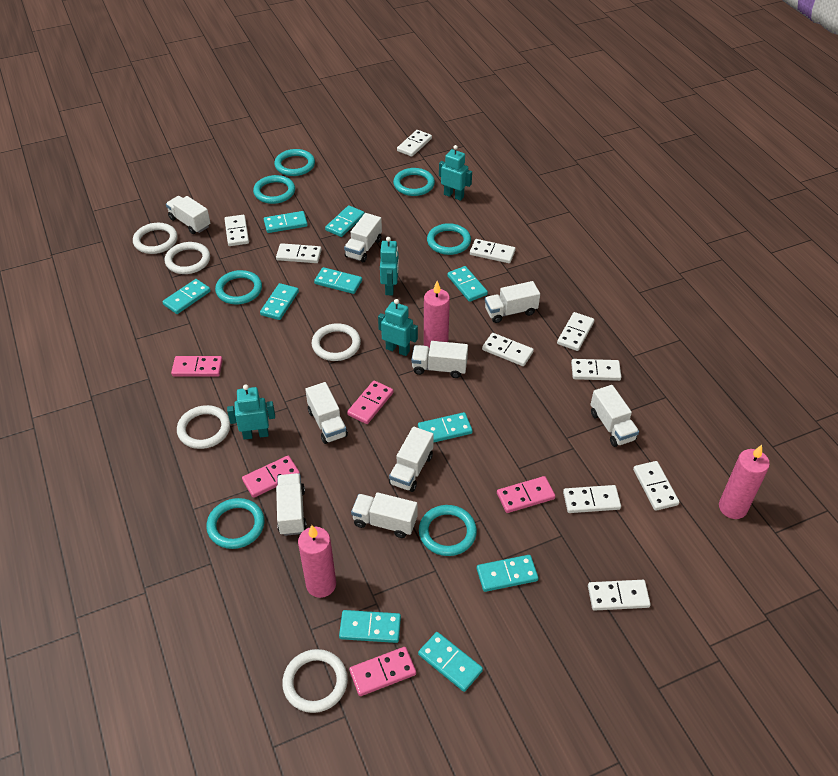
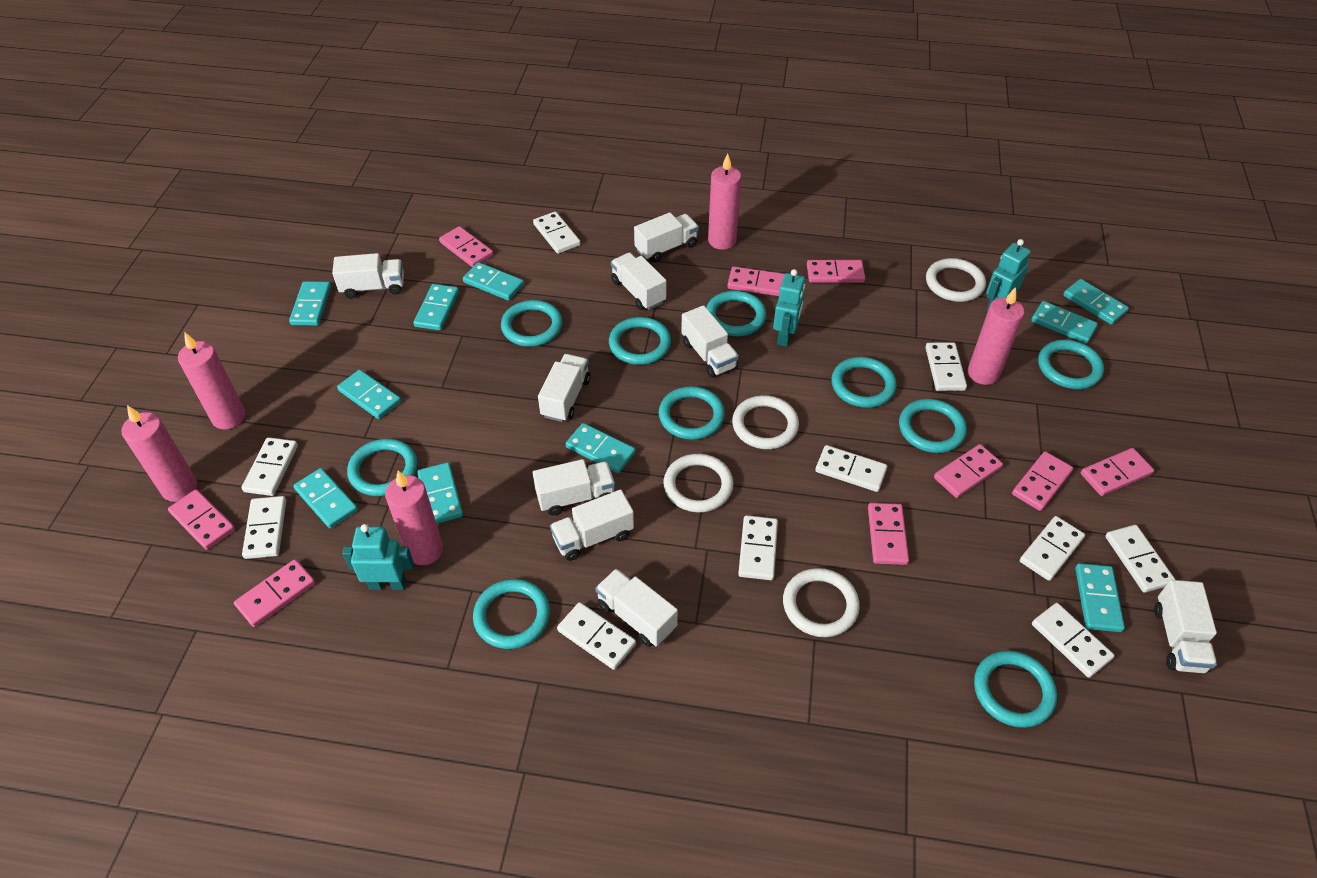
pink candle: [298,525,336,598] [424,281,450,349] [719,445,770,519] = 3 -> [121,405,197,502] [178,332,245,429] [385,470,443,565] [708,153,741,250] [968,287,1025,385] = 5
pink domino: [171,356,223,377] [242,456,300,498] [347,380,393,424] [349,647,416,696] [497,476,555,513] = 5 -> [168,489,235,550] [234,559,315,627] [439,226,493,267] [727,266,785,296] [807,260,865,283] [868,503,909,565] [934,444,1003,498] [1012,451,1073,511] [1081,448,1154,496] = 9
turquoise ring: [206,498,265,549] [215,270,262,304] [253,175,295,204] [274,149,315,176] [393,168,435,196] [419,505,477,556] [427,223,471,255] = 7 -> [347,439,417,496] [473,579,550,649] [501,300,563,347] [609,317,671,365] [659,386,725,440] [706,291,766,336] [831,357,897,408] [899,399,967,453] [974,651,1057,728] [1038,340,1104,389] = 10
turquoise robot: [227,384,275,440] [378,299,418,356] [380,237,399,295] [439,145,472,201] = 4 -> [342,524,414,590] [773,269,805,347] [986,239,1031,312] = 3
white ring: [133,223,178,254] [165,242,210,274] [177,405,230,449] [282,649,348,713] [312,323,361,361] = 5 -> [663,454,734,512] [732,395,799,449] [783,568,860,637] [926,258,986,302] = 4

